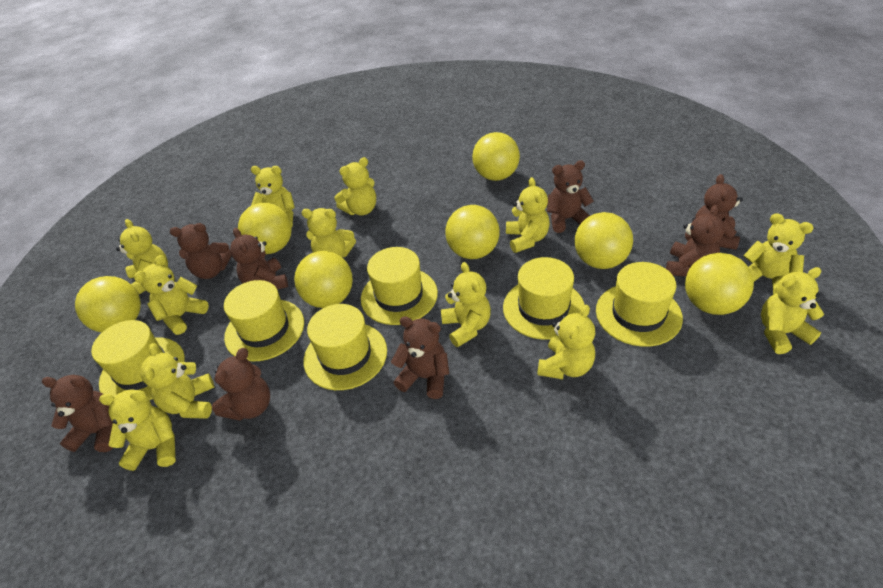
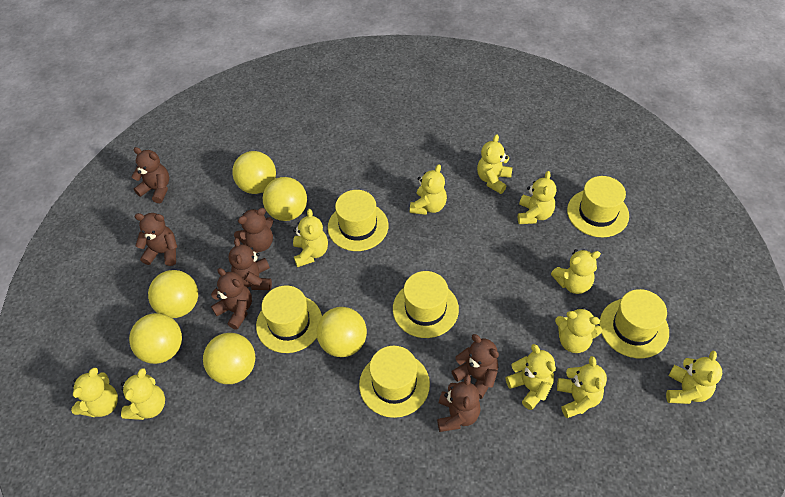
brown teddy bear: [42,375,113,452] [170,223,231,279] [212,348,270,421] [230,228,288,290] [391,316,449,399] [547,160,594,233] [666,205,725,277] [695,174,743,250] = 8 -> [132,147,169,203] [135,213,177,266] [211,268,252,330] [229,238,272,290] [234,208,273,252] [437,374,481,432] [451,334,499,399] = 7
yellow ball: [75,276,141,333] [238,203,292,254] [294,251,353,308] [445,205,500,259] [472,132,520,181] [574,212,633,269] [685,253,754,315] = 7 -> [129,313,182,364] [148,270,198,318] [203,333,255,384] [232,151,276,194] [263,177,307,221] [316,307,367,357] = 6
yellow teddy bear: [99,390,176,471] [116,219,168,294] [134,255,209,335] [140,343,215,419] [251,166,295,227] [302,208,356,257] [335,157,376,215] [441,262,491,347] [506,177,550,253] [537,305,595,379] [743,213,814,294] [761,267,824,354] = 12 -> [71,368,118,417] [121,368,165,420] [293,209,328,267] [410,164,447,215] [477,134,512,194] [506,344,556,410] [518,171,556,224] [551,249,601,294] [555,307,602,353] [557,356,607,418] [666,351,722,404] = 11

